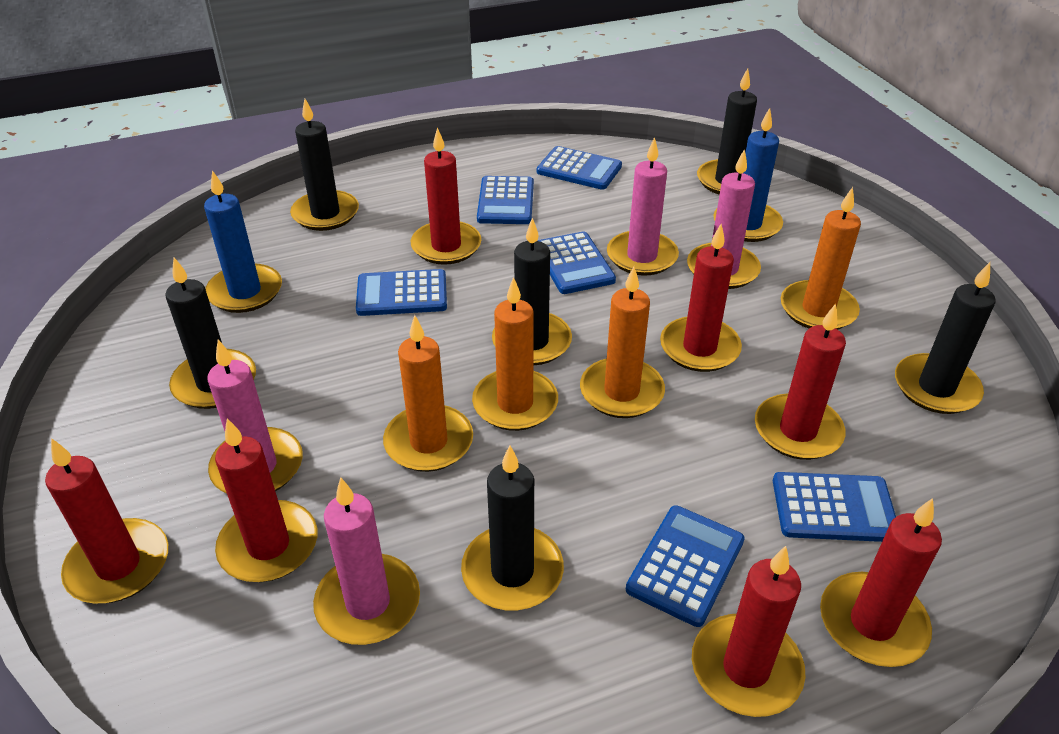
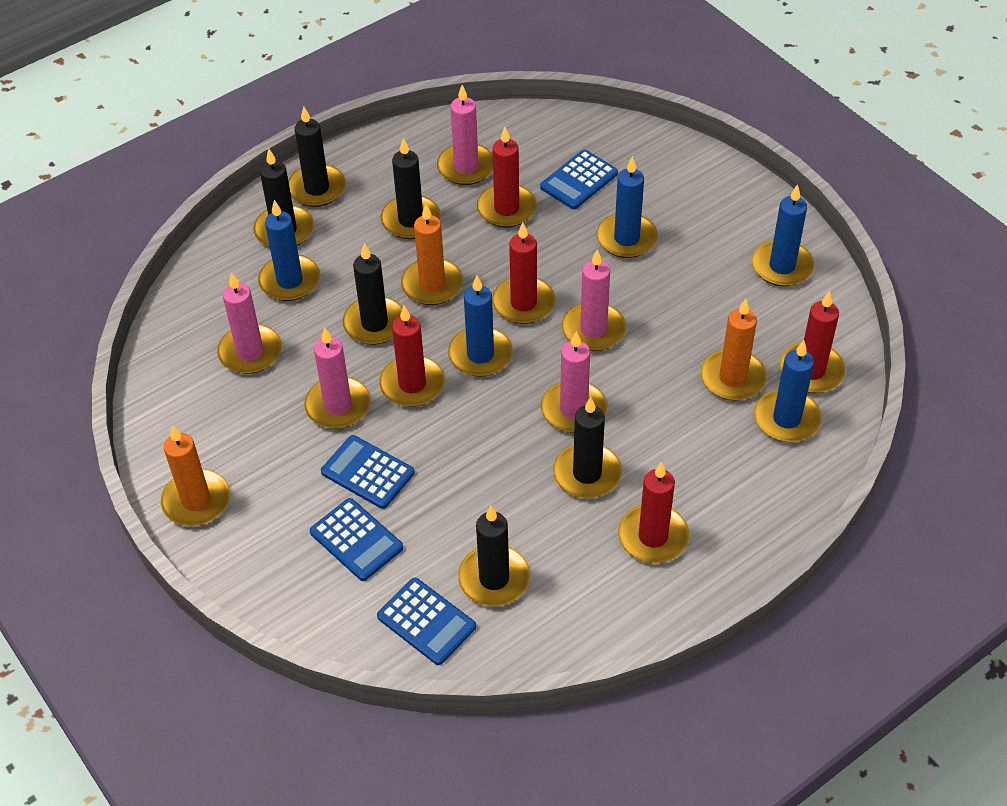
blue calculator: [356,269,447,316] [477,176,534,224] [537,146,622,190] [537,231,616,294] [626,505,745,627] [773,472,896,542] = 6 -> [310,498,403,581] [321,435,415,509] [377,578,476,665] [540,150,618,209] = 4
blue candle: [204,170,282,313] [713,108,783,242] = 2 -> [258,200,320,301] [448,275,513,377] [597,156,658,258] [752,184,814,287] [754,340,822,442] = 5
orange candle: [383,315,473,472] [472,277,558,431] [580,267,665,418] [781,187,861,330] = 4 -> [161,425,230,526] [401,204,463,305] [701,299,767,401] = 3
pink candle: [207,340,303,493] [313,477,420,645] [607,137,679,276] [687,149,761,289] = 4 -> [217,272,282,374] [304,327,371,429] [437,85,493,185] [541,331,607,433] [562,249,626,351] = 5
red candle: [45,438,168,604] [215,418,317,582] [411,127,481,265] [660,224,742,372] [692,546,806,717] [755,304,846,460] [820,498,942,667] = 7 -> [379,305,445,407] [477,127,537,228] [492,223,555,324] [618,461,689,563] [779,291,846,393] = 5

